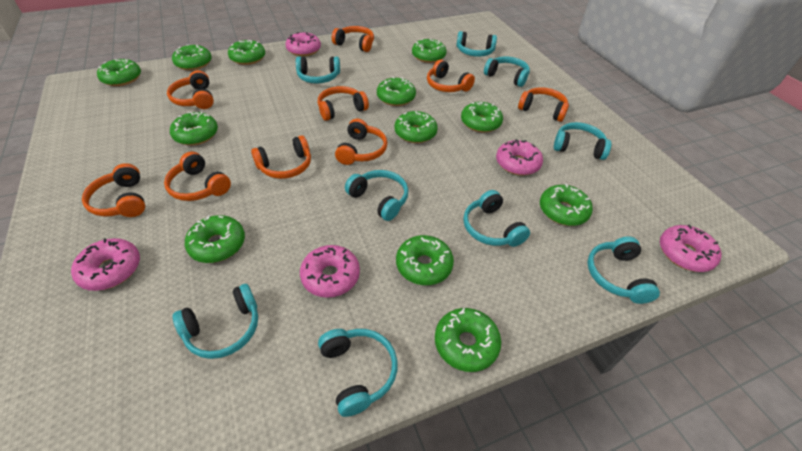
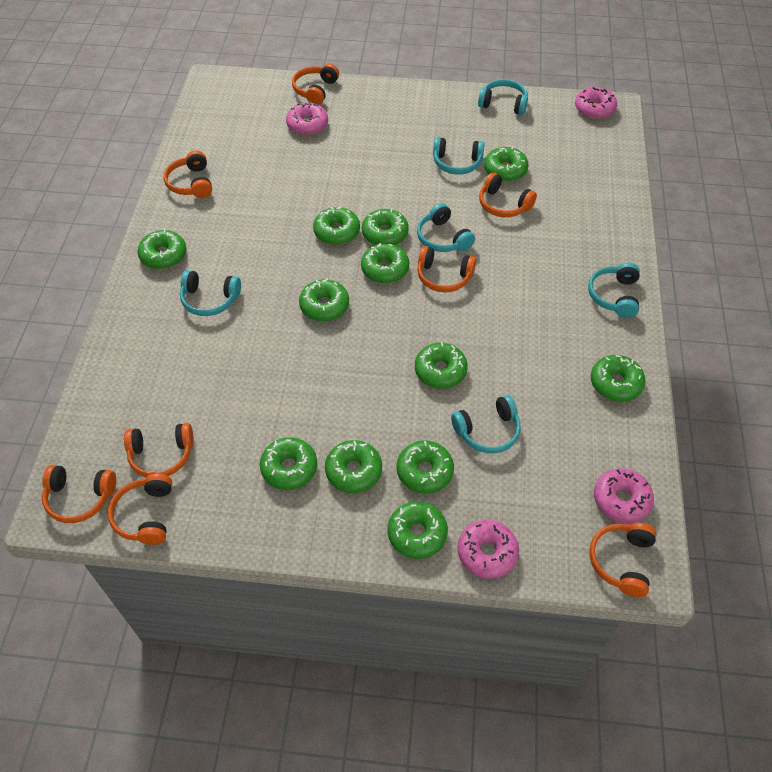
orange headphones: [82,163,145,217] [164,152,231,201] [167,70,214,109] [251,135,311,179] [318,86,369,121] [332,26,374,52] [335,119,387,165] [427,60,475,92] [518,87,569,122] = 9 -> [42,465,116,523] [108,474,172,545] [124,423,194,477] [164,150,212,198] [292,64,339,105] [417,246,476,292] [479,172,537,217] [589,523,657,597] = 8
pink donut: [71,238,140,291] [285,32,321,56] [300,245,360,298] [496,139,543,176] [660,225,721,272] = 5 -> [286,102,328,135] [458,520,519,579] [575,87,617,119] [594,468,654,523] = 4
turquoise headphones: [173,284,258,359] [296,56,340,84] [318,329,398,417] [345,170,408,221] [456,31,497,57] [463,190,530,247] [484,56,530,87] [554,122,611,160] [587,236,660,304] = 9 -> [180,270,241,316] [417,203,475,252] [433,137,484,174] [451,395,521,453] [478,79,528,115] [588,263,640,318] = 6

